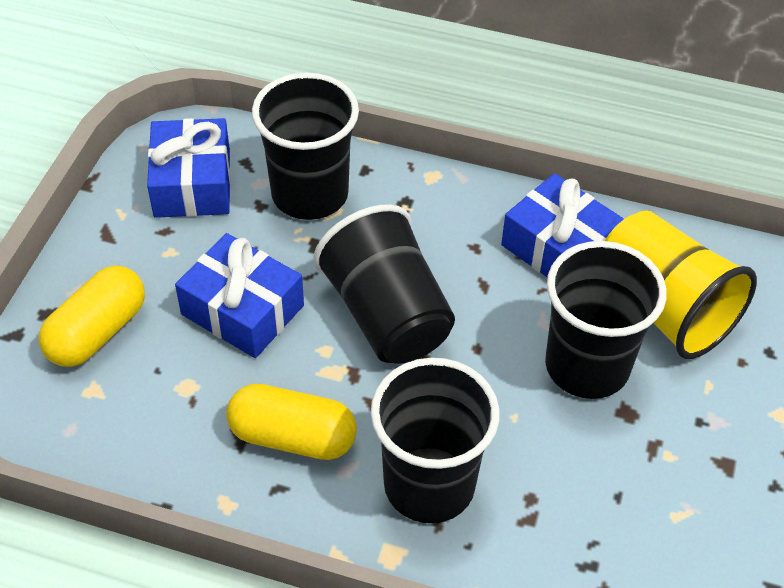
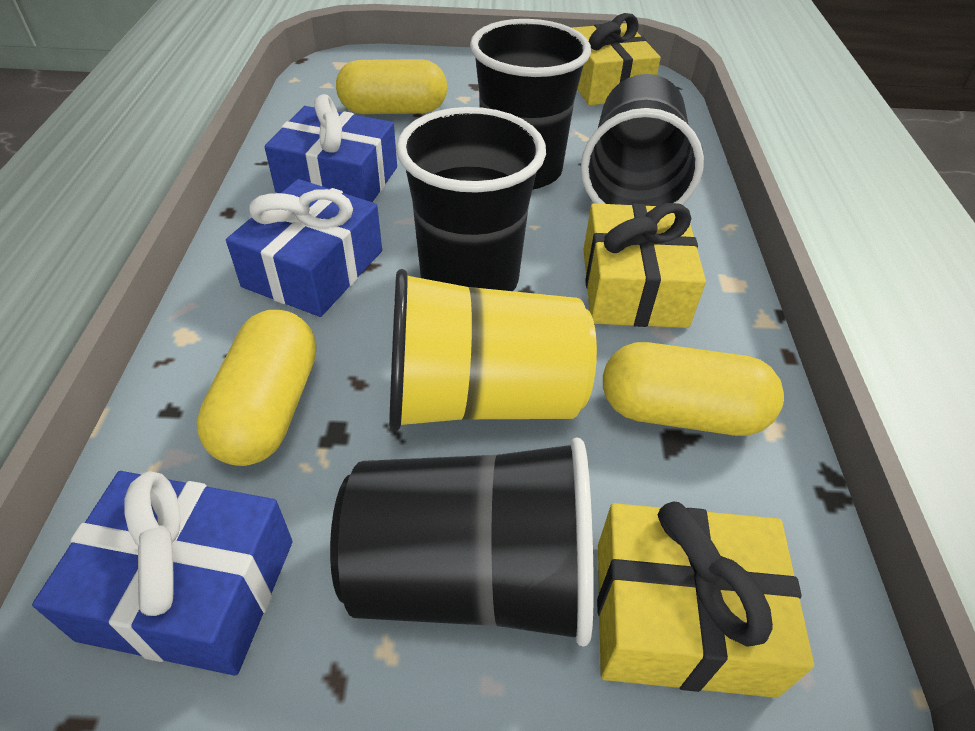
yellow capsule: [39,266,145,367] [226,384,357,460] = 2 -> [196,310,316,466] [336,59,447,114] [603,342,784,436] = 3
yellow gift: none = 0 -> [572,13,661,105] [583,203,706,328] [597,502,814,698] = 3

